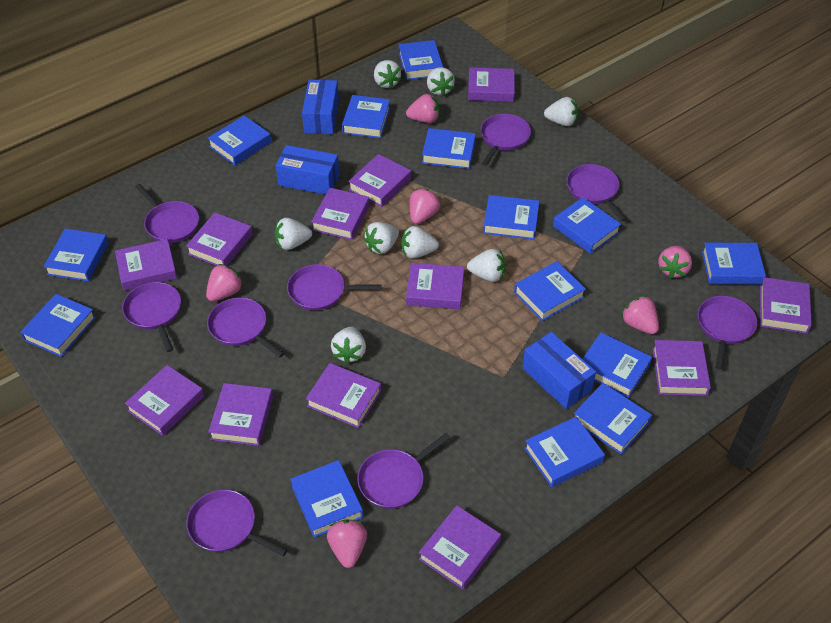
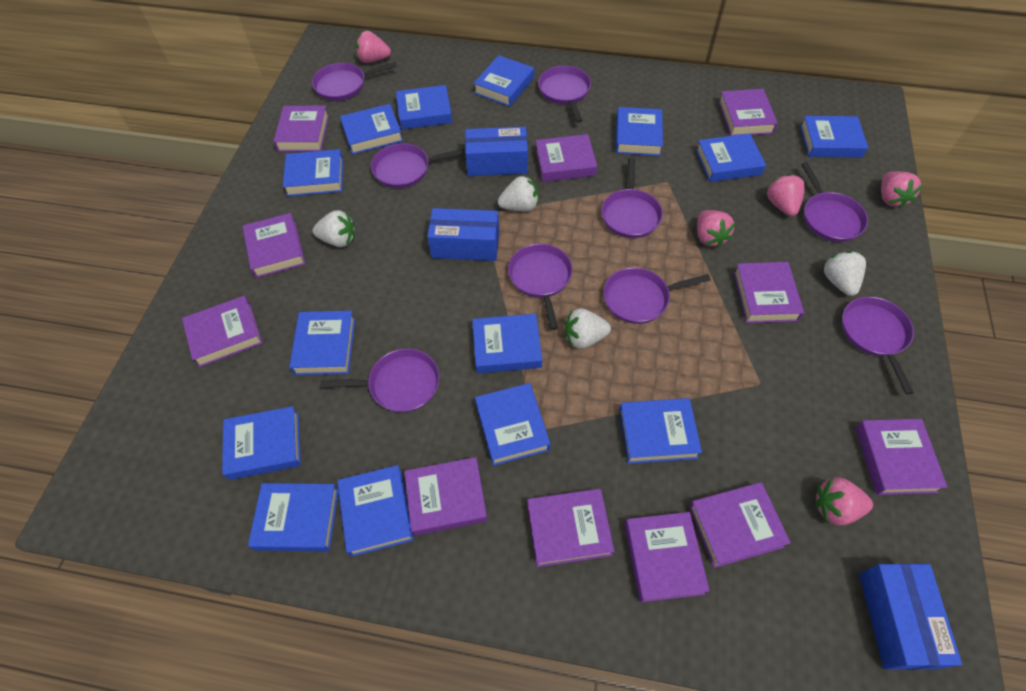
pink strawberry: [206,264,243,301] [327,519,367,568] [406,94,440,123] [410,189,440,224] [621,296,659,334] [658,246,692,279] = 6 -> [355,31,391,63] [697,210,735,248] [767,174,805,216] [815,477,873,526] [881,171,923,208] = 5
purple book: [115,239,177,291] [125,365,204,436] [186,212,253,266] [208,383,273,446] [306,363,381,428] [311,188,370,240] [348,154,411,207] [406,263,464,309] [419,505,501,590] [468,67,515,102] [652,340,711,396] [760,277,812,334] = 12 -> [182,296,263,367] [242,213,305,278] [273,106,329,152] [404,457,488,536] [527,489,614,567] [535,134,597,182] [625,512,710,602] [689,482,791,568] [718,89,778,136] [733,262,804,323] [856,419,947,495] = 11
white strawberry: [275,218,312,250] [331,327,366,364] [364,222,399,254] [374,60,401,89] [401,226,439,259] [427,67,455,96] [467,249,506,282] [544,97,578,126] = 8 -> [312,210,355,247] [498,176,538,211] [565,308,611,349] [823,251,866,296] = 4

